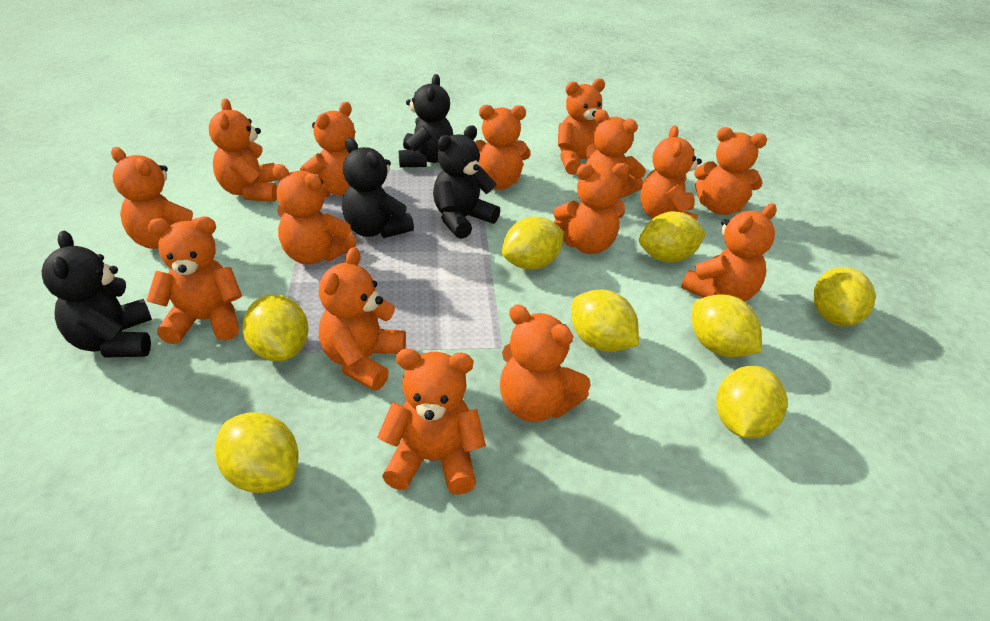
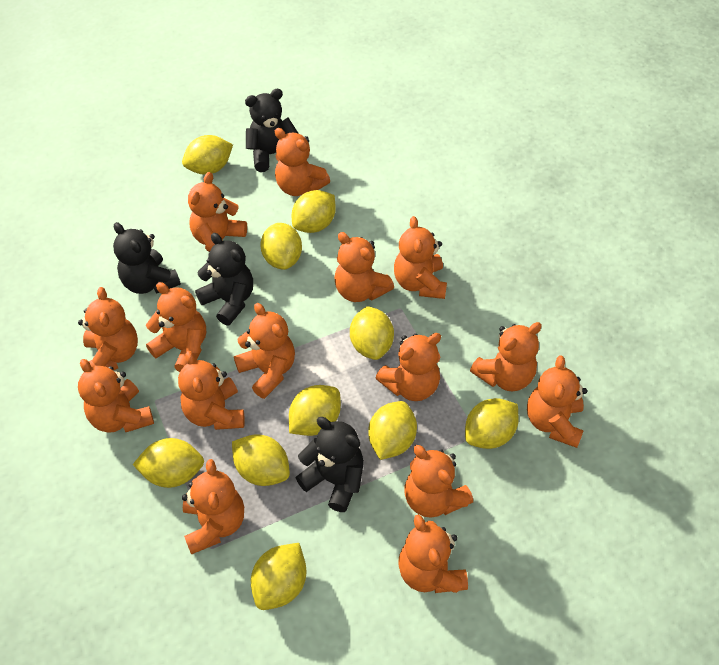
yellow lemon: [214,412,299,493] [242,294,308,361] [502,216,564,270] [571,289,639,352] [639,211,706,263] [692,294,762,357] [716,366,787,439] [813,267,875,326] = 8 -> [132,438,204,488] [182,135,233,175] [232,434,290,486] [251,543,307,610] [260,223,302,270] [289,385,341,436] [292,190,336,233] [350,306,394,360] [368,401,417,460] [465,398,519,449] = 10

